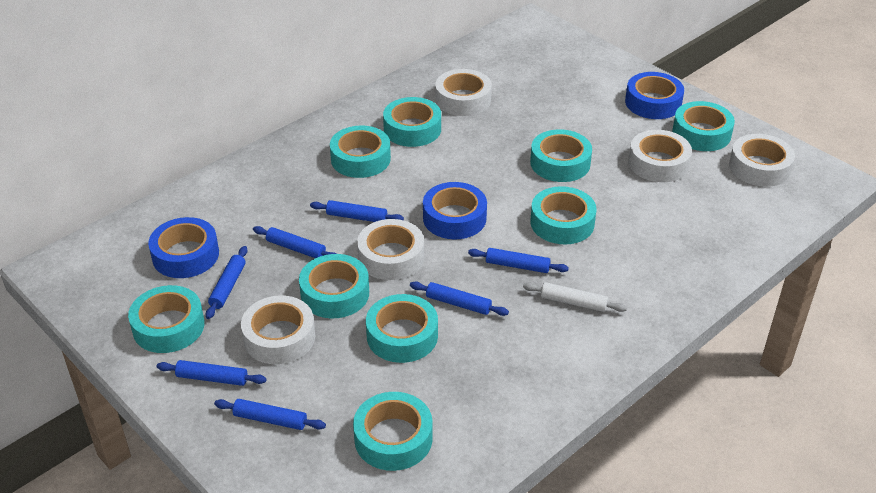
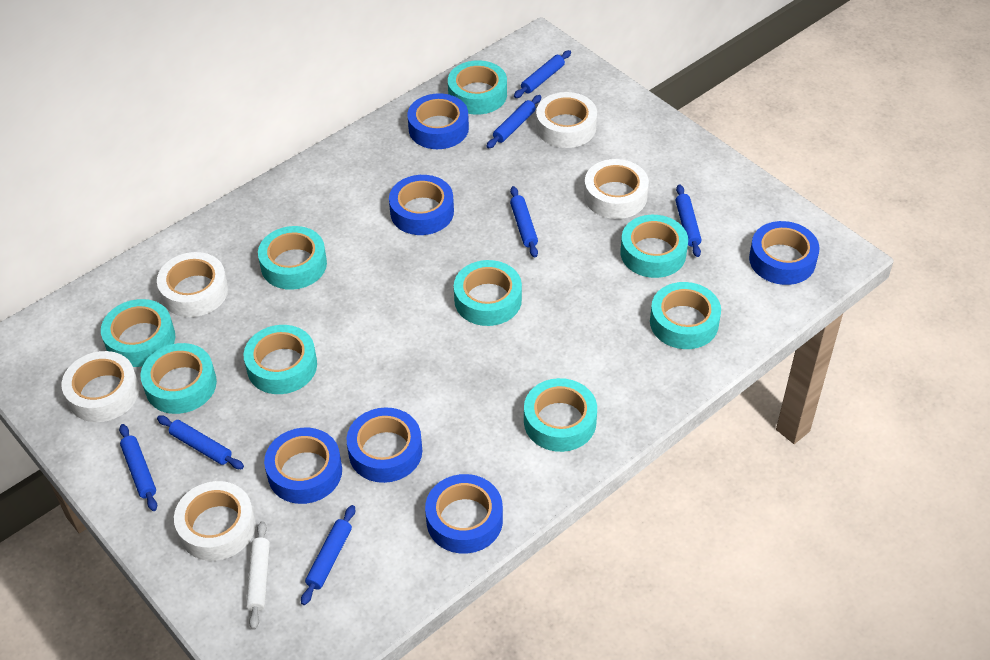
blue tape: [148,217,219,278] [423,182,487,239] [625,72,684,119] = 3 -> [264,428,342,504] [347,407,422,483] [389,175,454,235] [407,93,469,149] [425,474,503,554] [749,221,820,285] = 6

